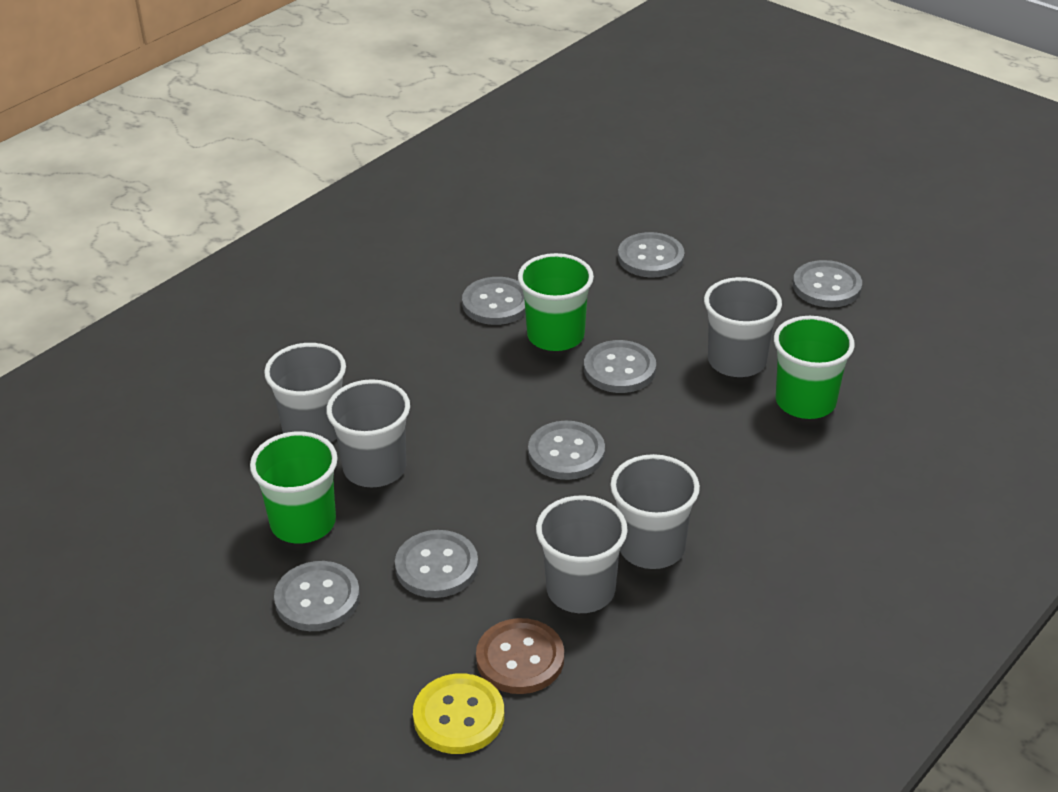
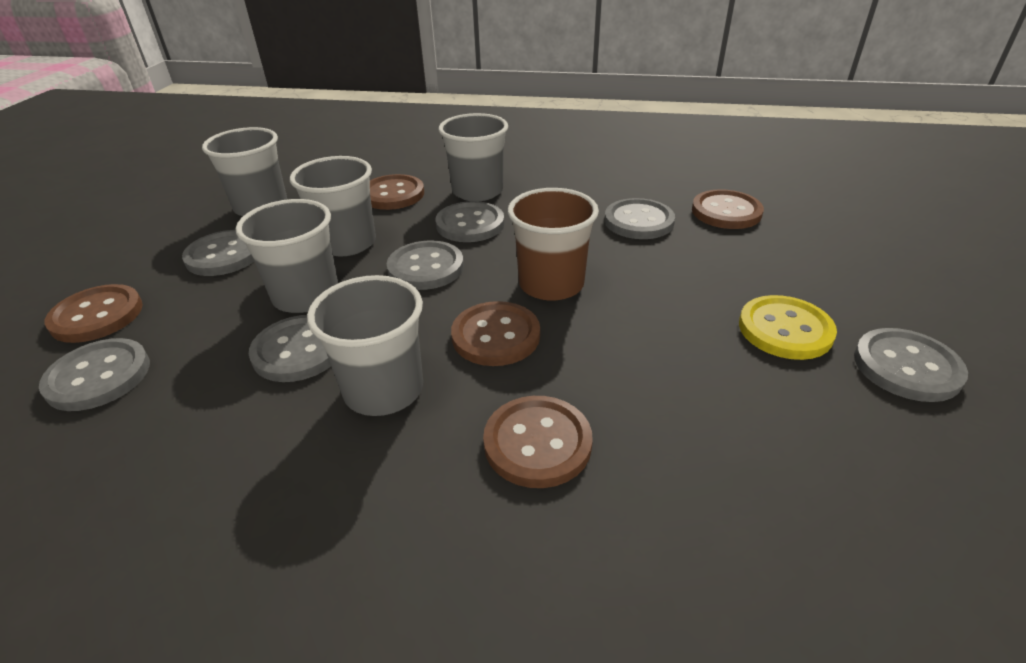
brown button: [476,618,564,694] = 1 -> [45,284,143,343] [370,174,424,210] [451,301,540,366] [483,396,593,488] [692,189,764,229] = 5
brown cup: none = 0 -> [508,188,599,301] = 1
green cup: [250,432,338,544] [518,253,594,351] [774,316,855,419] = 3 -> none = 0

